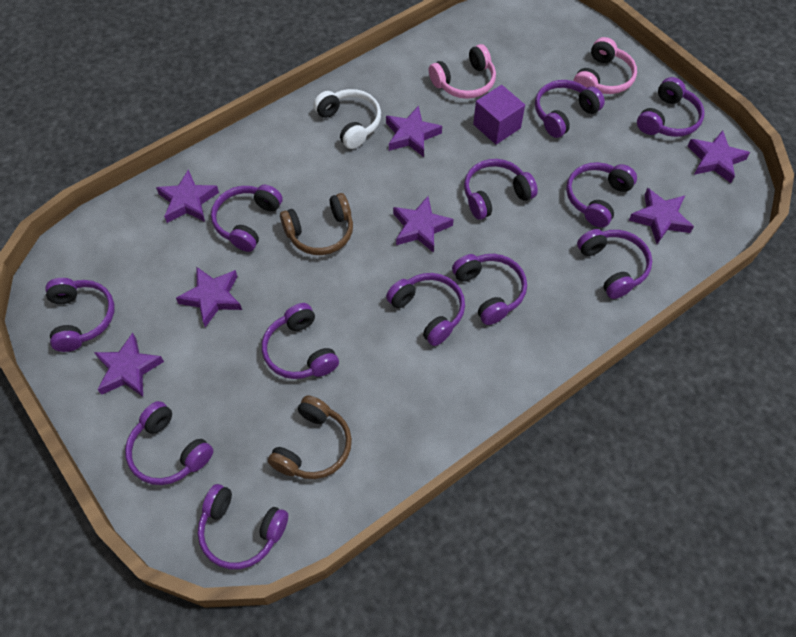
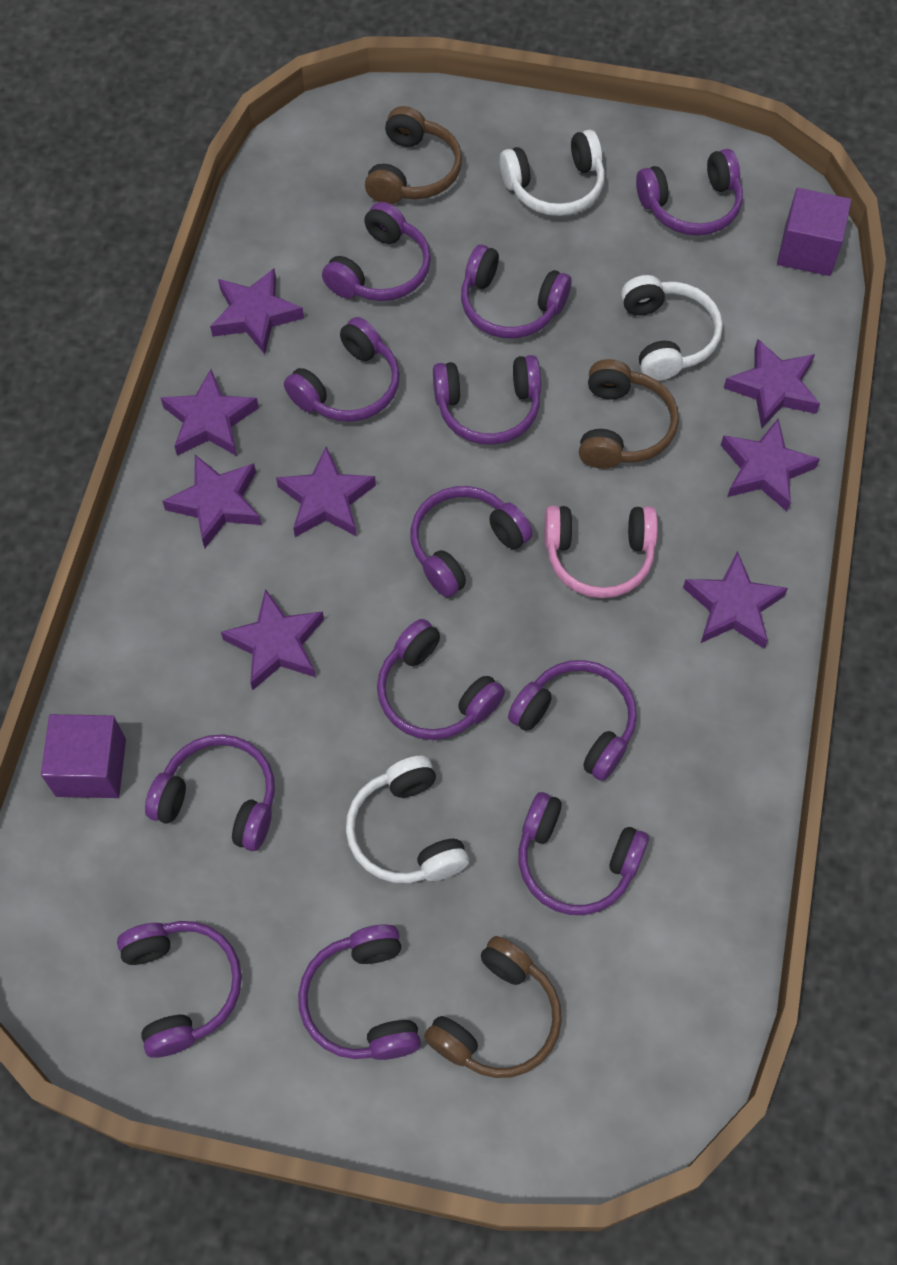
brown headphones: [268,395,352,479] [280,193,353,255] = 2 -> [365,106,462,204] [424,936,562,1078] [579,359,679,469] = 3
pink headphones: [429,44,496,99] [573,37,637,94] = 2 -> [544,506,658,598] = 1
purple cube: [473,85,525,145] = 1 -> [41,714,126,798] [777,188,851,276] = 2
purple star: [94,333,164,397] [156,170,219,223] [176,267,242,327] [386,106,442,157] [393,196,454,253] [629,188,694,244] [688,130,750,183] = 7 -> [161,369,259,456] [162,455,262,548] [210,268,304,354] [221,589,324,690] [276,446,376,537] [683,551,788,648] [721,419,820,511] [724,339,820,429] = 8
white headphones: [313,89,381,149] = 1 -> [346,755,469,883] [500,130,605,216] [621,275,723,381] = 3

